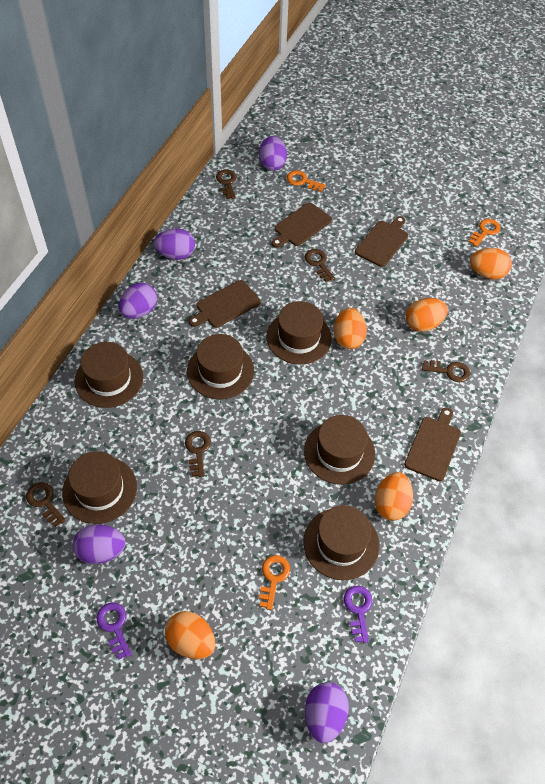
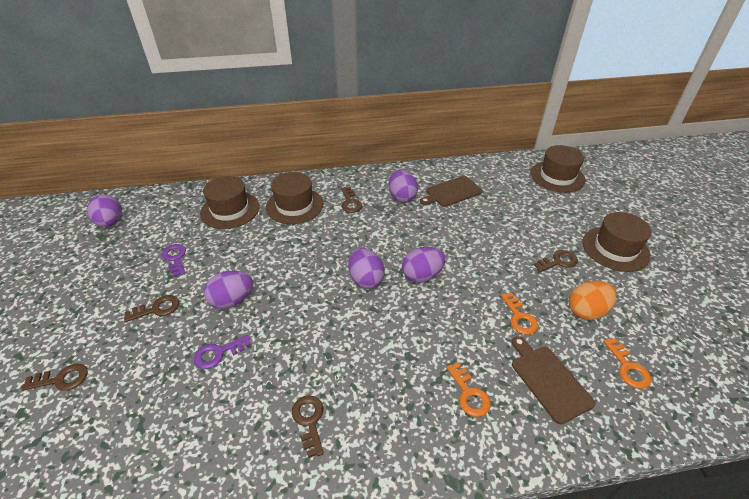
brown cutting board: [189,280,261,328] [272,202,332,248] [355,216,408,267] [404,408,461,481] = 4 -> [420,176,482,207] [512,336,596,424] = 2
brown hat: [62,451,137,524] [74,342,143,408] [187,334,254,399] [267,301,332,364] [303,505,379,580] [304,415,375,485] = 6 -> [200,176,259,229] [266,172,324,224] [530,145,586,193] [582,212,651,272] = 4
orange egg: [165,611,215,659] [334,308,367,349] [375,472,413,521] [406,298,448,332] [470,248,512,279] = 5 -> [569,281,617,320] = 1

